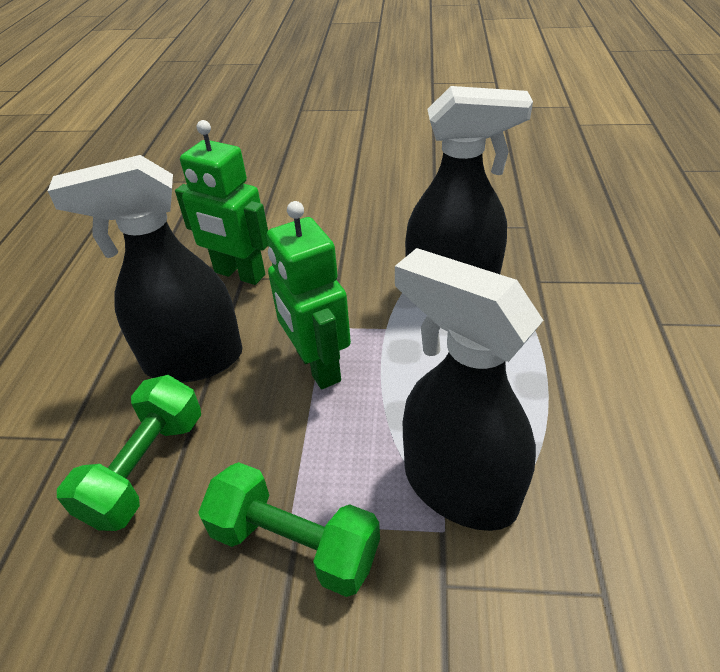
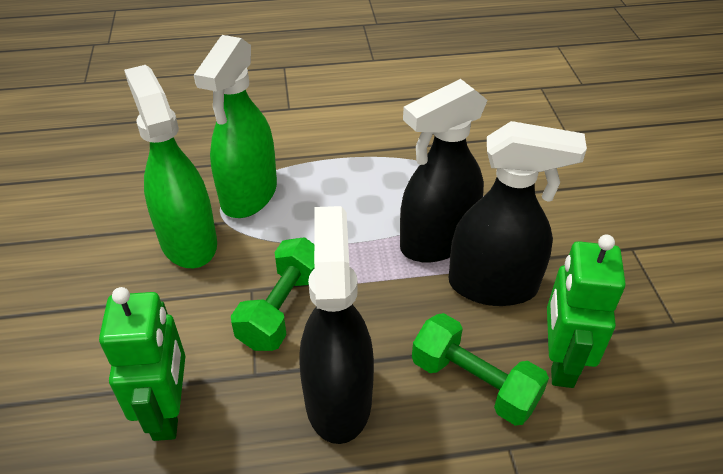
green spray bottle: none = 0 -> [124,65,217,268] [194,35,277,218] = 2

